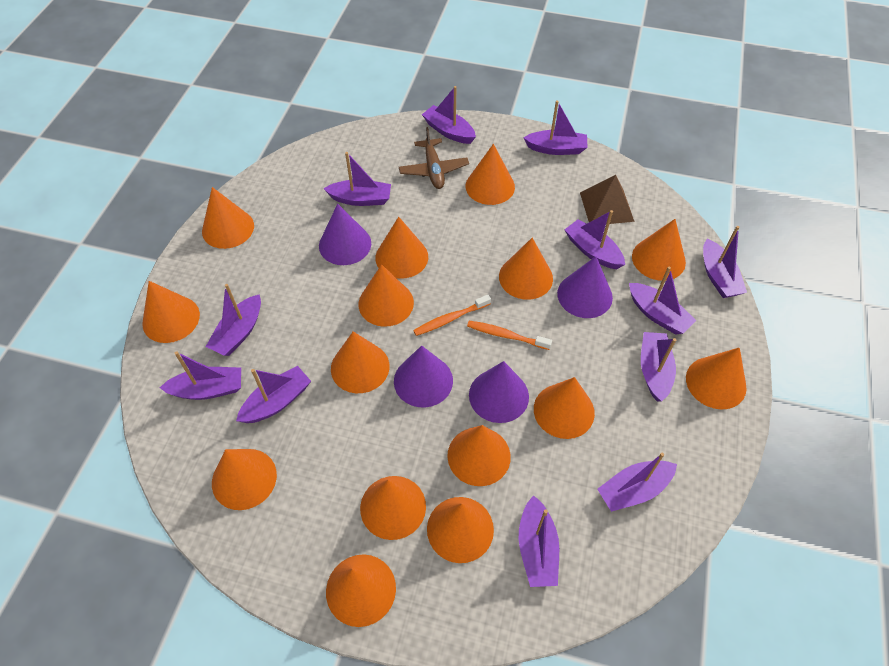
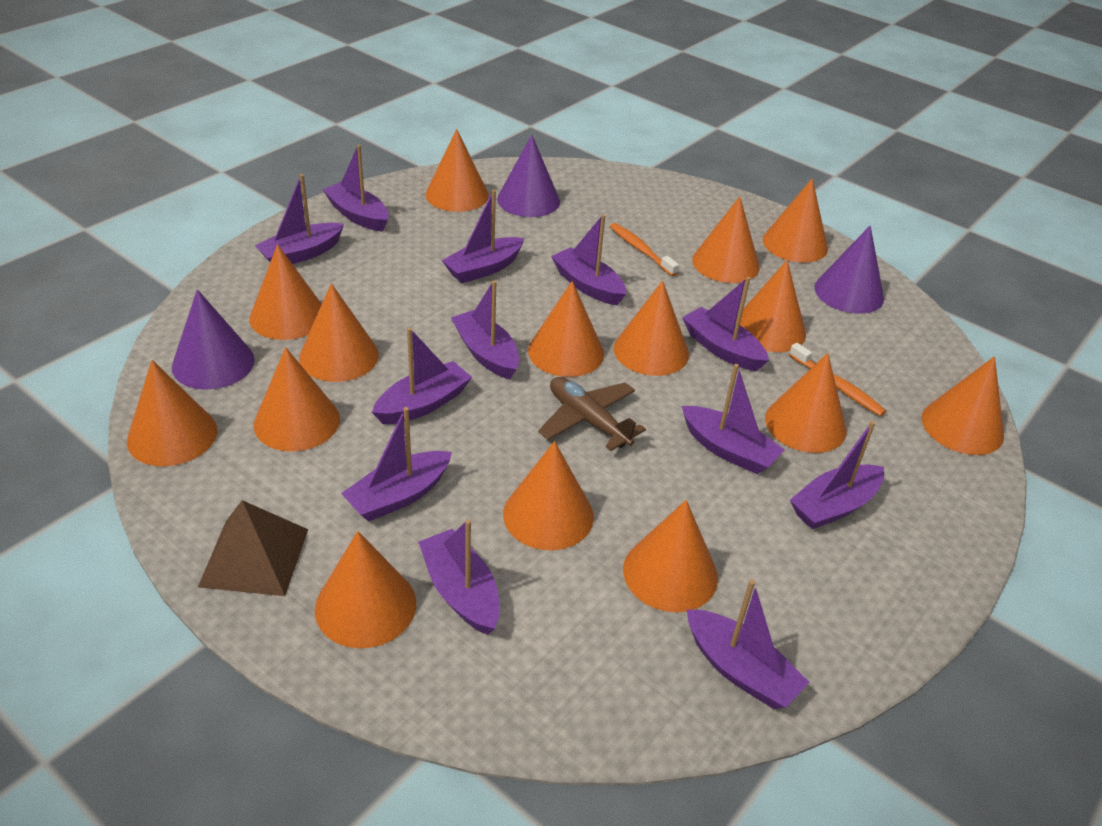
purple cone: [319,204,371,265] [394,345,453,408] [469,361,529,423] [557,256,613,318] = 4 -> [172,289,255,390] [497,135,560,217] [814,225,884,314] = 3

